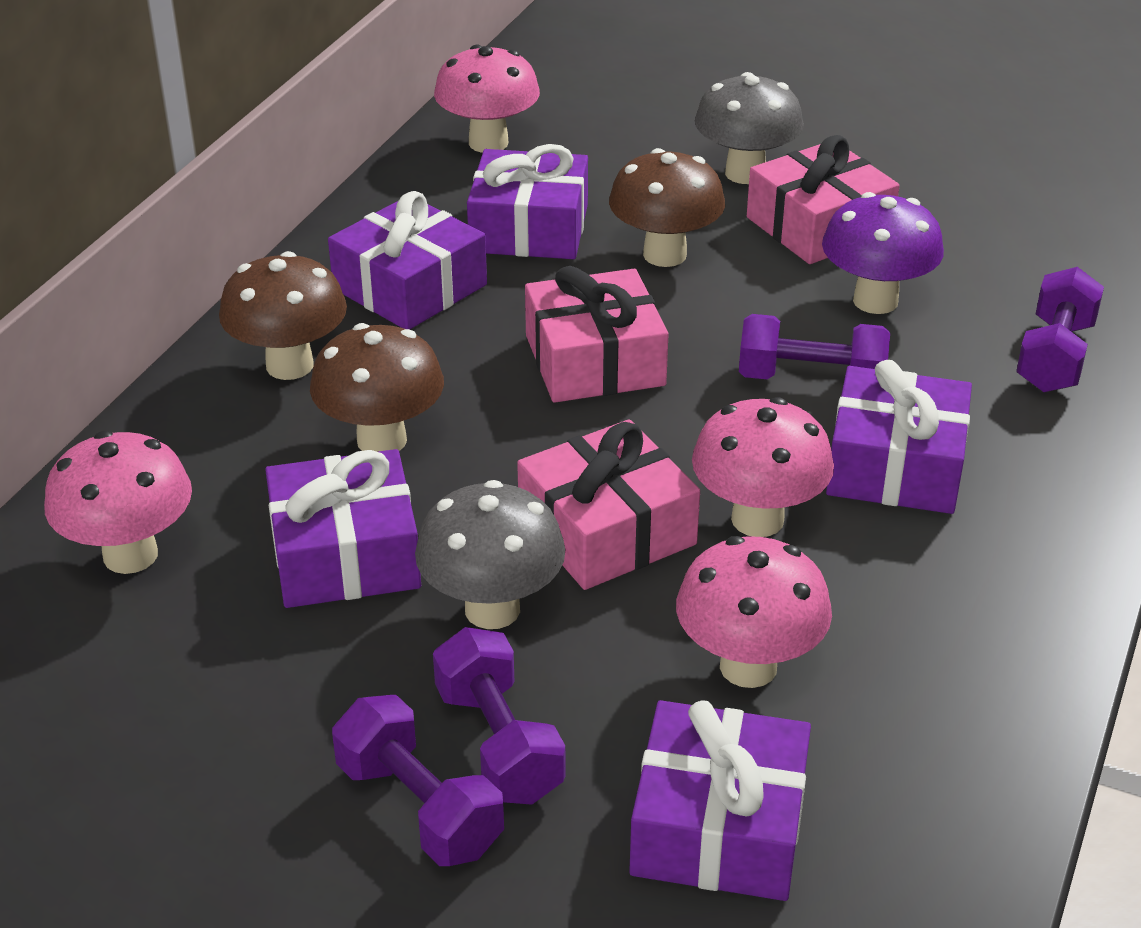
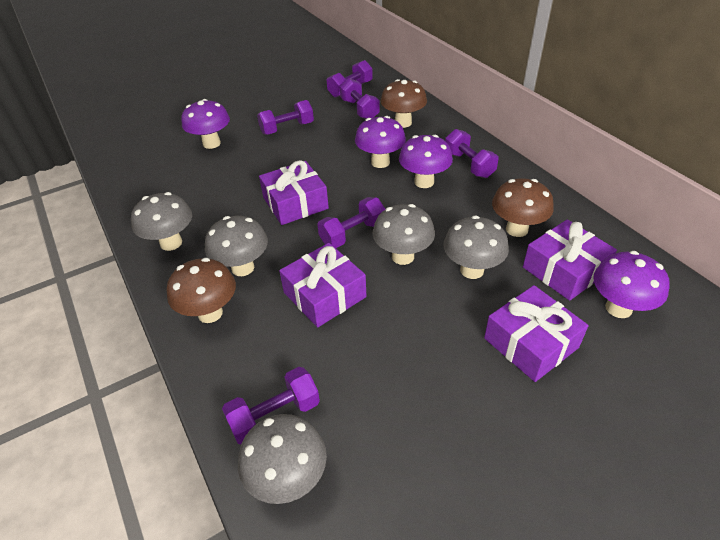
grey mushroom: [415,480,565,629] [695,72,804,184] = 2 -> [131,192,192,251] [205,216,268,276] [238,414,327,504] [373,204,435,265] [443,215,509,279] = 5
pink gift: [517,419,700,590] [525,266,669,403] [747,135,900,264] = 3 -> none = 0
pink mushroom: [44,431,192,574] [434,45,540,153] [676,536,832,688] [692,397,834,537] = 4 -> none = 0
purple dumbbell: [332,695,504,866] [433,627,565,805] [739,314,890,379] [1016,267,1104,392] = 4 -> [222,367,320,444] [257,100,314,135] [317,197,385,248] [327,60,373,98] [340,78,380,119] [445,129,499,178] = 6
purple gift: [265,449,421,608] [328,191,487,329] [467,144,588,259] [629,700,811,901] [826,360,972,514] = 5 -> [259,160,329,225] [279,243,366,327] [484,285,588,382] [523,219,617,301] = 4
purple mushroom: [822,192,944,314] = 1 -> [181,99,230,149] [355,116,406,168] [399,135,453,188] [593,251,669,318] = 4

